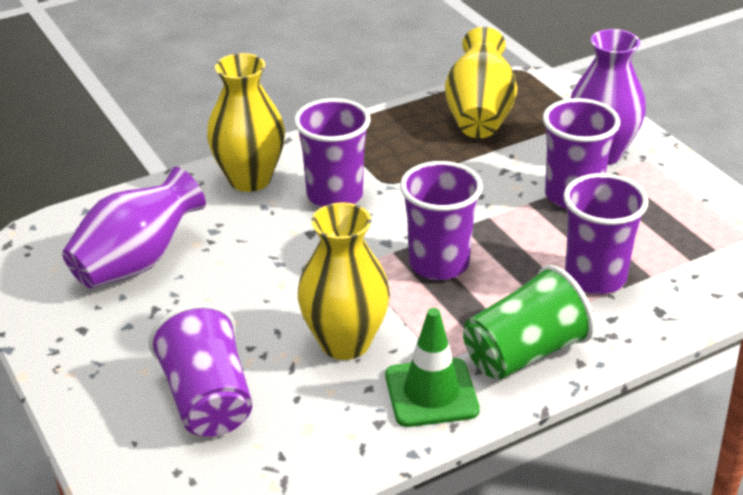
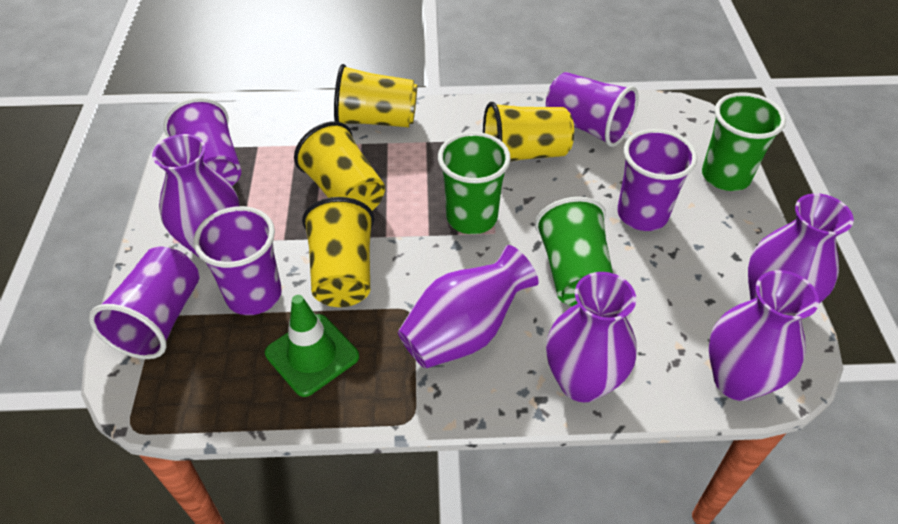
green cup: [463,265,595,380] = 1 -> [438,132,511,234] [535,197,613,306] [702,92,786,191] = 3
purple vase: [62,167,206,289] [570,29,646,165] = 2 -> [152,134,240,258] [398,245,539,368] [546,272,637,402] [709,270,819,401] [748,193,854,303] = 5
yellow cup: none = 0 -> [294,121,385,211] [302,197,374,307] [334,64,417,127] [483,102,574,162] = 4
yellow vase: [207,53,285,192] [298,202,390,360] [445,27,517,138] = 3 -> none = 0

